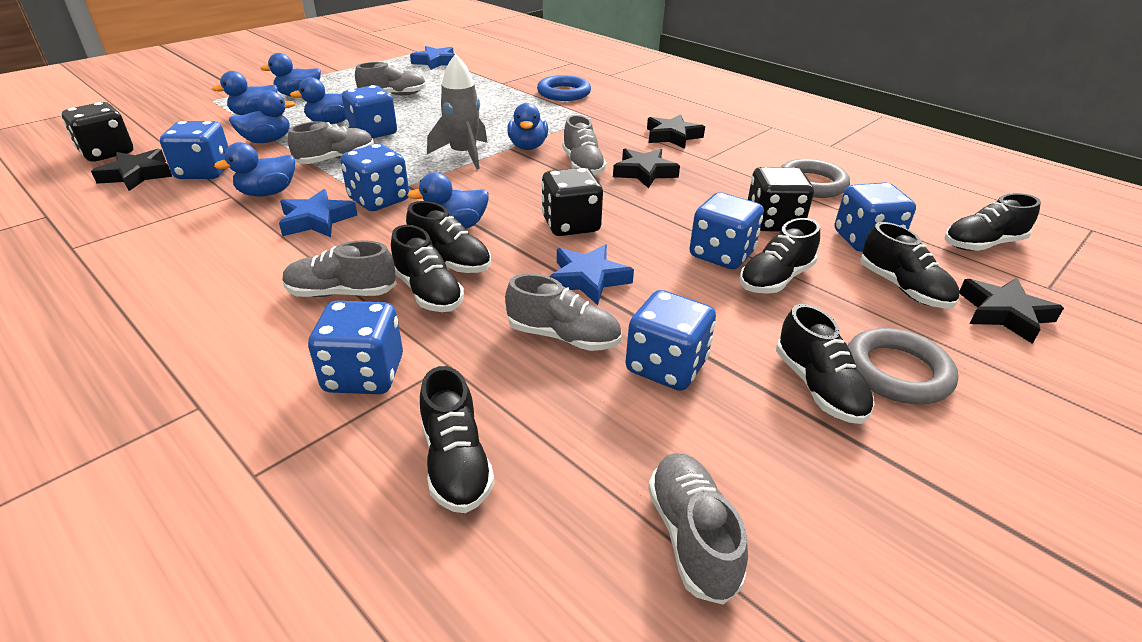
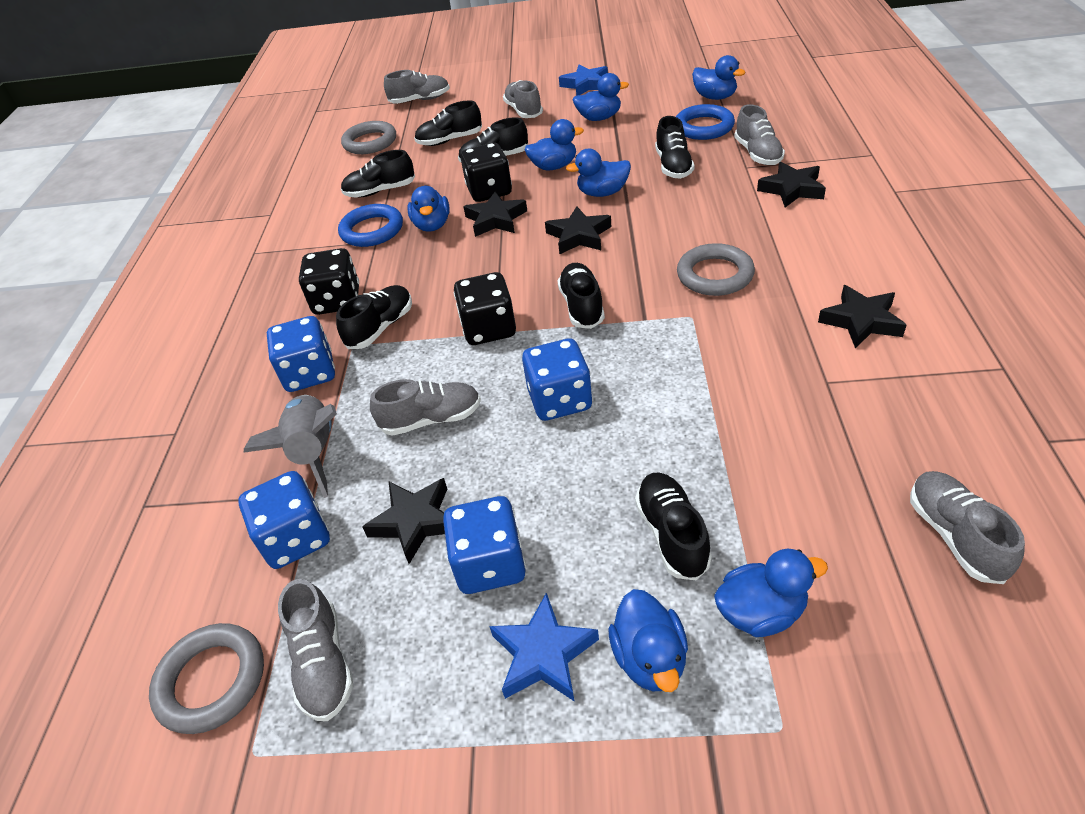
black star: [91,149,172,191] [613,148,680,188] [647,114,705,149] [959,278,1064,344] = 4 -> [363,478,447,564] [463,191,527,237] [545,206,611,254] [757,162,826,207] [818,285,906,348] = 5
blue dice: [160,121,228,179] [308,301,403,394] [340,144,409,211] [342,85,397,138] [625,290,716,391] [689,192,764,269] [835,182,916,252] = 7 -> [238,471,330,569] [267,316,335,392] [443,496,526,594] [522,338,592,421] = 4
blue ring: [537,75,591,101] = 1 -> [338,204,403,247] [676,104,735,140] = 2
blue star: [279,189,358,237] [410,46,455,70] [549,244,634,305] = 3 -> [489,593,599,702] [559,65,608,96] = 2
grey ring: [781,159,850,198] [848,328,959,404] = 2 -> [149,623,264,734] [341,121,396,154] [677,243,755,296] = 3

